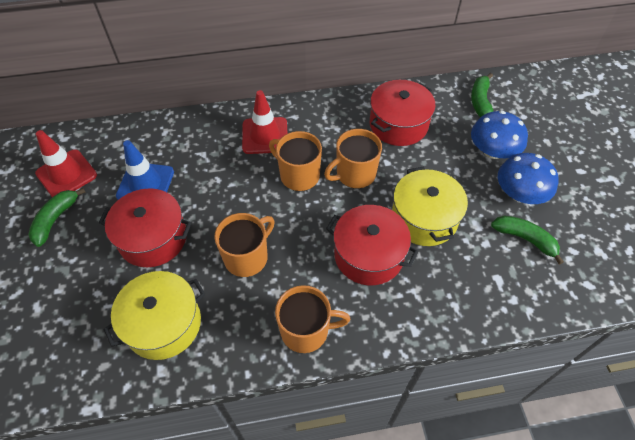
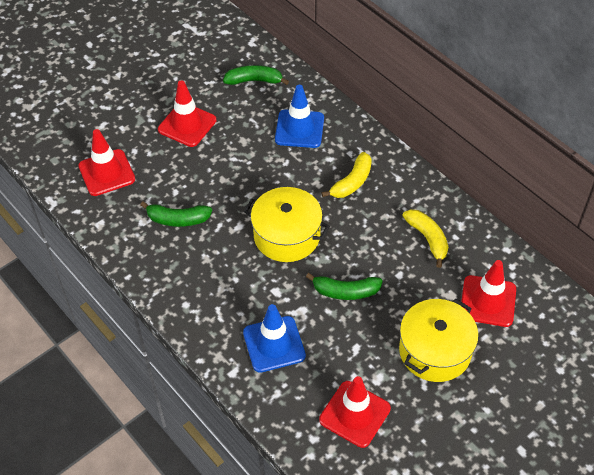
blue mushroom: [471,111,528,159] [498,153,559,204] = 2 -> none = 0
blue traffic cone: [116,140,174,200] = 1 -> [243,304,306,373] [275,85,324,148] = 2
orange mug: [214,213,274,277] [269,131,322,191] [275,285,350,353] [324,129,382,189] = 4 -> none = 0
red pot: [99,188,192,267] [326,205,418,285] [370,80,436,146] = 3 -> none = 0
red traffic cone: [35,130,97,197] [242,90,288,154] = 2 -> [79,129,135,196] [158,80,216,147] [319,376,391,448] [461,260,516,327] = 4
yellow banana: none = 0 -> [322,152,372,198] [402,209,448,268] = 2

